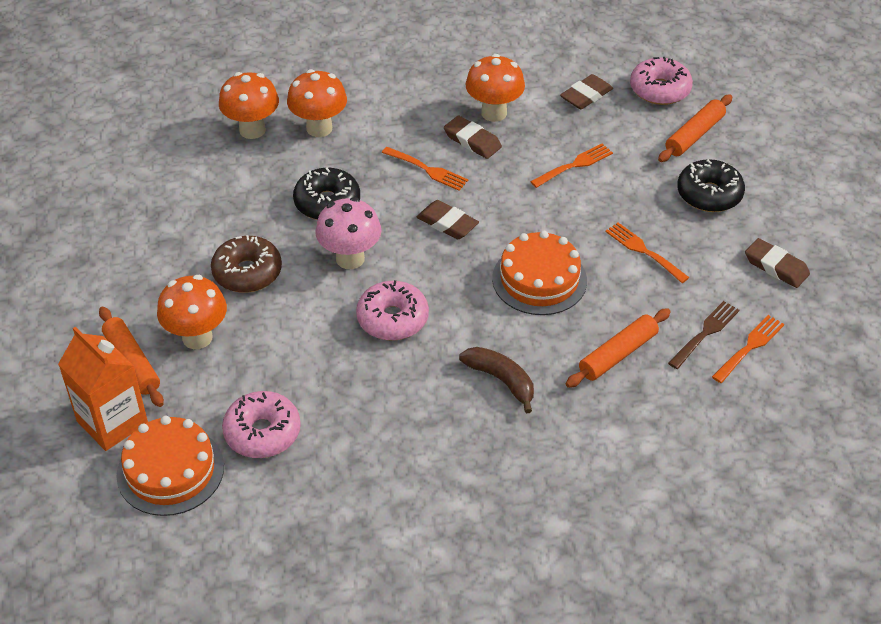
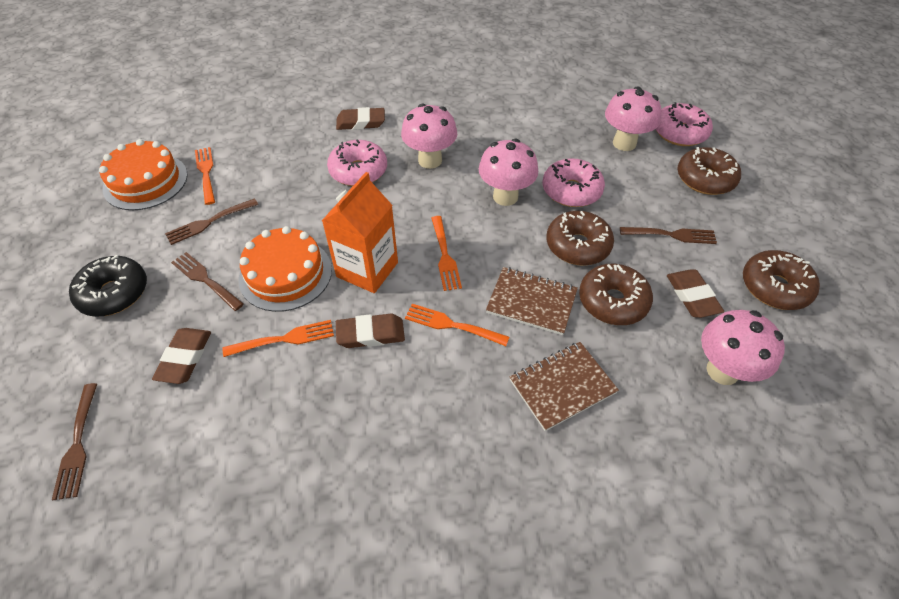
black donut: [293,168,360,220] [677,159,745,212] = 2 -> [69,255,147,317] = 1
brown banana: [459,347,534,413] = 1 -> none = 0
brown donut: [211,235,282,293] = 1 -> [546,211,614,266] [579,264,653,325] [678,147,741,195] [743,250,820,310] = 4
brown fork: [668,301,739,369] = 1 -> [52,383,97,500] [165,198,258,245] [171,252,244,311] [620,227,717,244] = 4
brown notebook: none = 0 -> [486,267,578,335] [510,342,619,431] = 2
orange mushroom: [157,275,227,349] [219,72,279,139] [287,69,347,137] [466,54,525,122] = 4 -> none = 0
orange rolling pin: [99,307,164,407] [566,308,671,388] [658,95,732,162] = 3 -> none = 0
pink mushroom: [315,197,381,269] = 1 -> [401,103,457,169] [479,139,538,206] [605,87,661,151] [701,310,785,385] = 4

